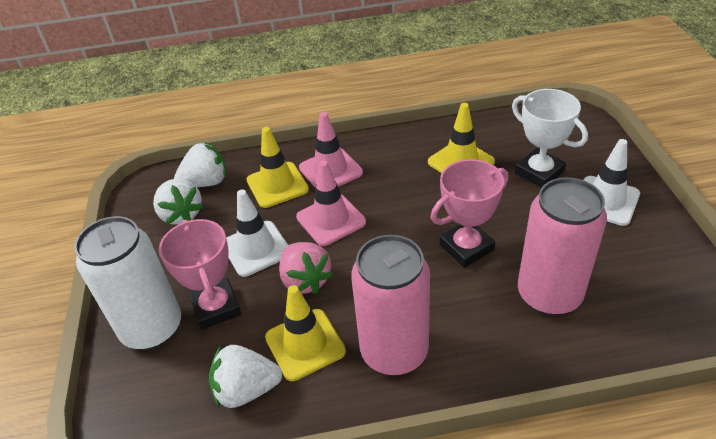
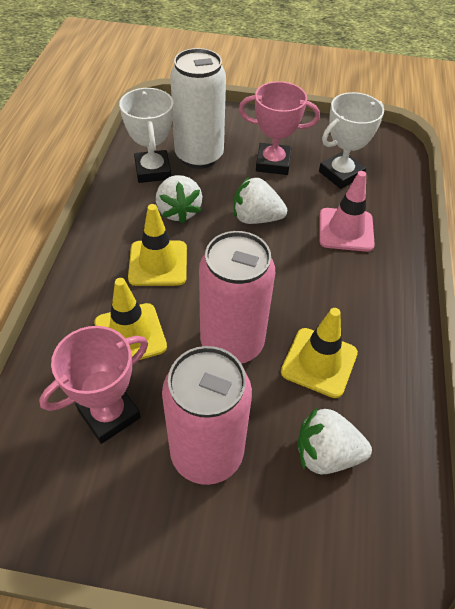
pink strawberry: [279,242,333,294] = 1 -> none = 0
pink traffic cone: [296,160,366,246] [299,112,363,188] = 2 -> [319,171,375,252] = 1
white traffic cone: [226,189,288,277] [584,139,640,226] = 2 -> none = 0
white trophy: [512,89,588,188] = 1 -> [119,88,173,183] [319,92,384,189] = 2

